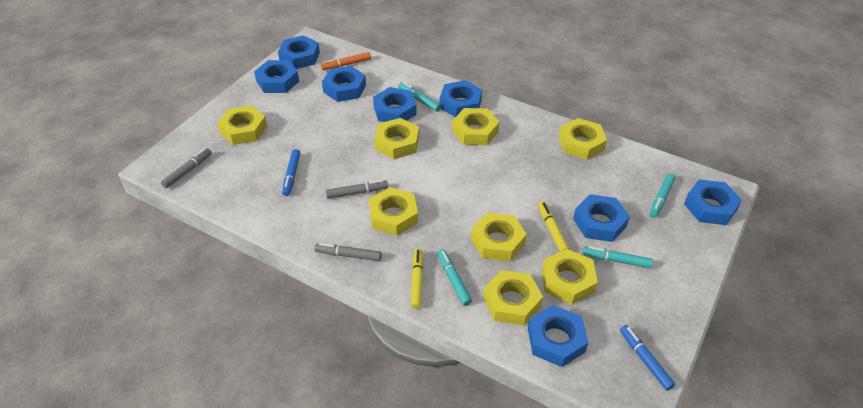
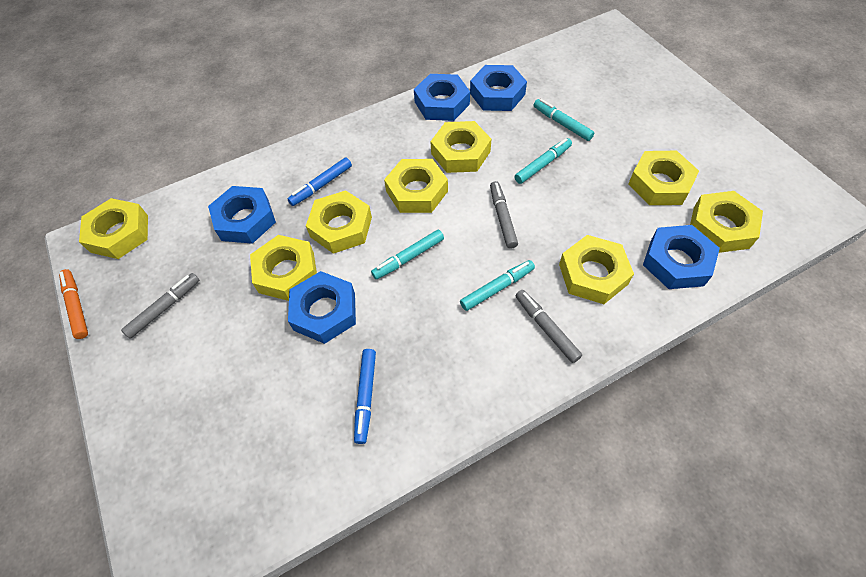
blue nut: [254,60,299,93] [278,35,320,69] [322,66,366,102] [373,87,417,122] [439,80,482,117] [528,305,588,367] [573,194,630,242] [684,180,742,225] = 8 -> [208,186,276,244] [288,271,356,344] [414,74,470,121] [470,65,527,111] [643,225,720,289] = 5
yellow marker: [411,248,423,309] [538,202,569,252] = 2 -> none = 0

